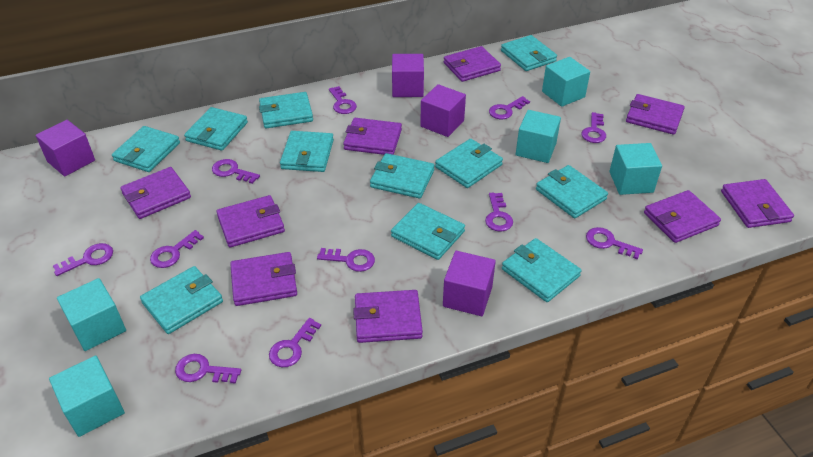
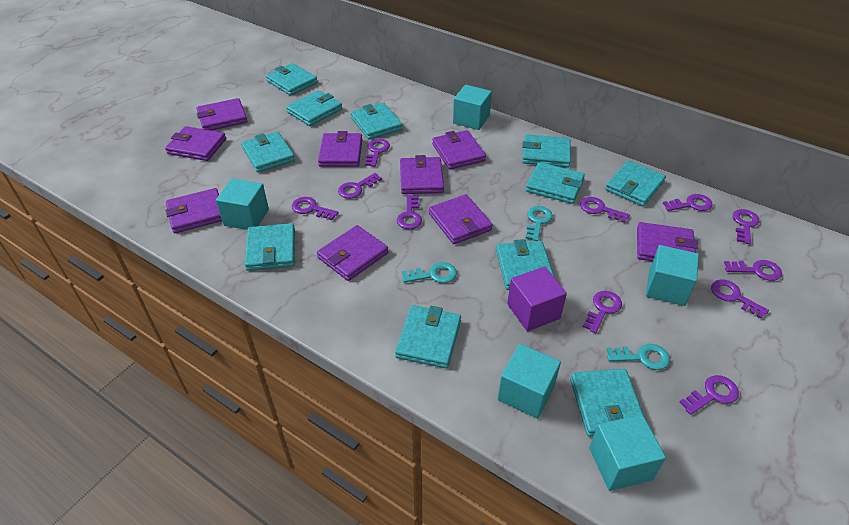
purple cube: [36,120,95,177] [392,54,424,97] [420,84,466,137] [443,251,496,316] = 4 -> [507,266,567,331] = 1
turquoise key: none = 0 -> [402,262,457,283] [526,206,553,241] [607,344,670,370] = 3

